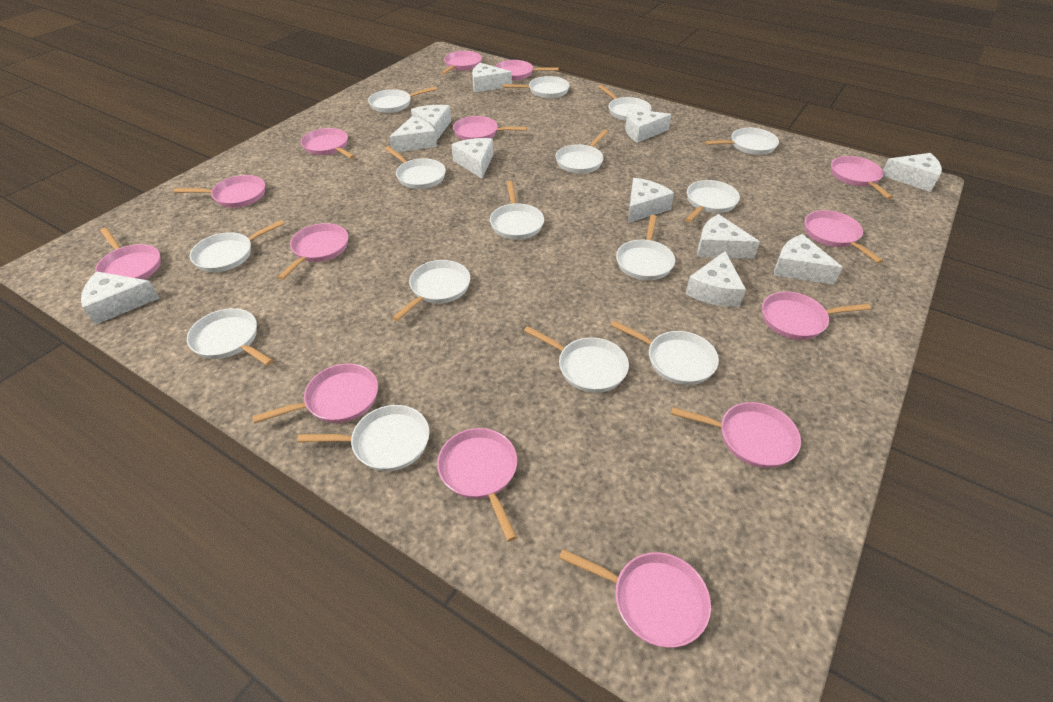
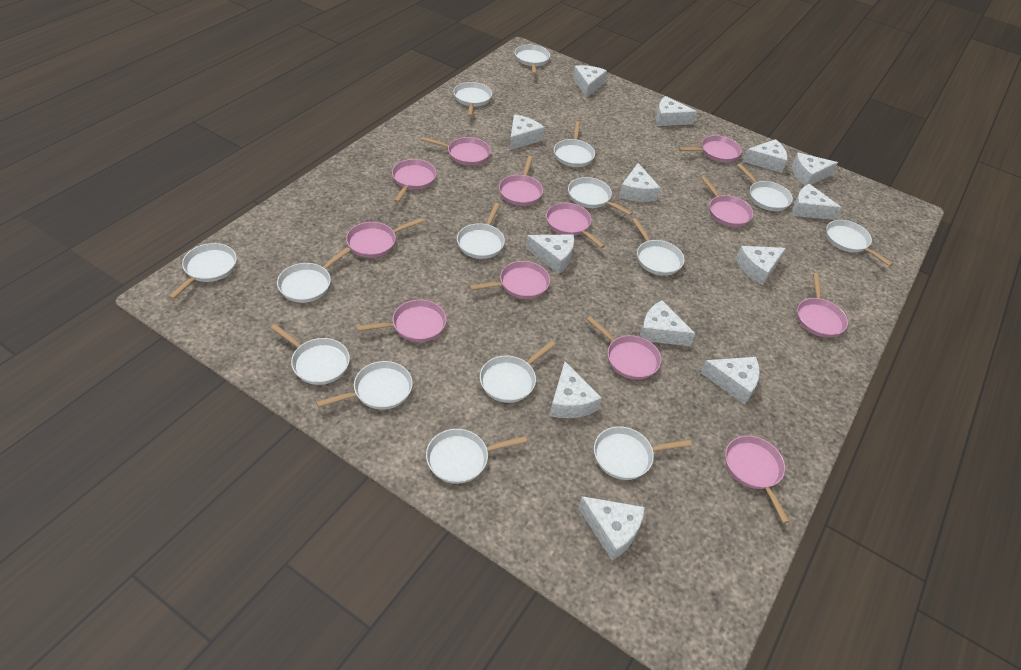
pink pan: [95,228,161,280] [174,175,265,208] [252,363,378,423] [278,223,348,280] [301,128,355,159] [437,428,517,542] [441,51,482,74] [453,116,527,140] [495,60,559,81] [559,549,711,648] [671,402,801,468] [762,292,871,340] [805,210,883,263] [831,156,893,199] = 14 -> [346,218,424,258] [356,300,447,342] [392,159,437,203] [421,137,491,166] [469,261,550,299] [499,156,543,206] [546,203,605,248] [587,316,662,380] [679,135,742,162] [701,176,753,227] [725,436,790,524] [797,273,848,338] = 12
white cheese: [81,271,159,325] [389,117,437,152] [411,105,451,141] [451,138,493,178] [472,63,512,92] [625,108,671,143] [628,178,674,223] [685,251,746,307] [697,214,760,259] [774,234,843,285] [883,153,942,192] = 11 -> [509,114,545,150] [526,234,574,274] [550,362,602,418] [573,65,607,97] [578,496,645,560] [619,163,660,202] [640,300,696,346] [656,96,697,126] [700,357,760,405] [736,246,786,285] [743,139,788,173] [792,153,838,186] [793,184,842,220] = 13

